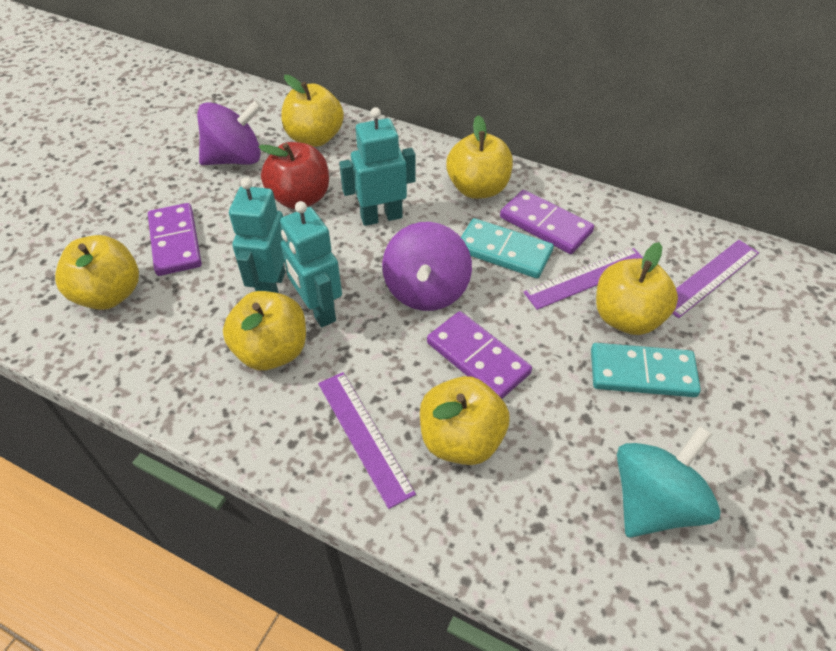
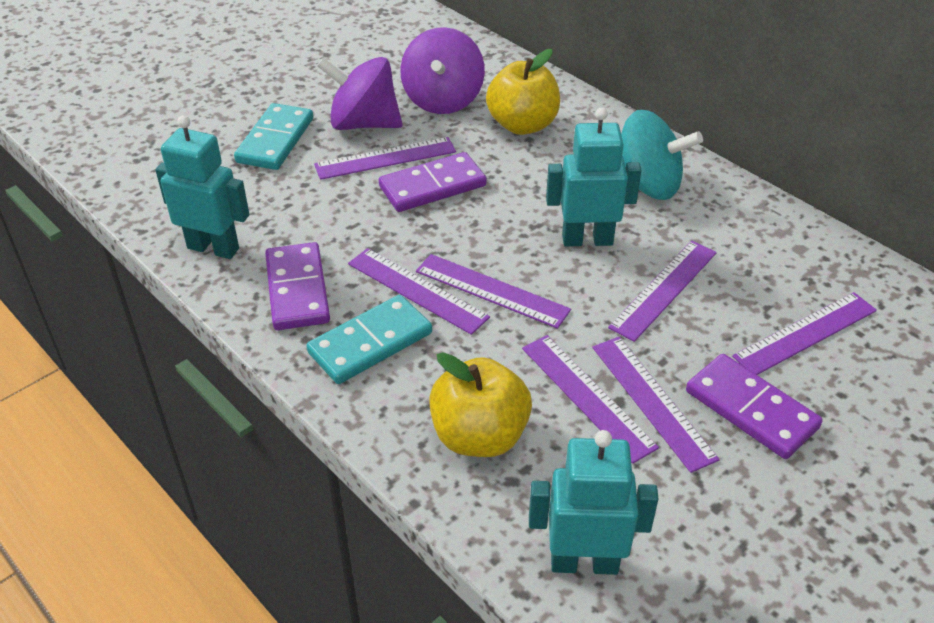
purple ruler: [318,372,416,509] [523,248,643,310] [672,240,759,318] = 3 -> [314,137,456,180] [348,248,490,335] [416,254,571,329] [522,335,659,464] [592,337,720,473] [608,241,717,342] [732,292,877,375] = 7
red apple: [259,142,329,209] = 1 -> none = 0
yellow apple: [55,235,139,310] [223,291,306,370] [281,75,344,147] [420,376,510,465] [446,115,513,199] [596,242,678,335] = 6 -> [429,352,532,457] [486,49,560,135] = 2

